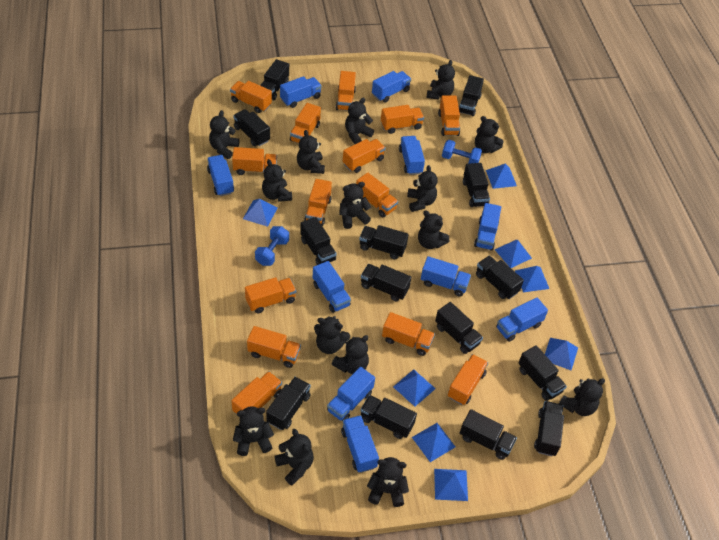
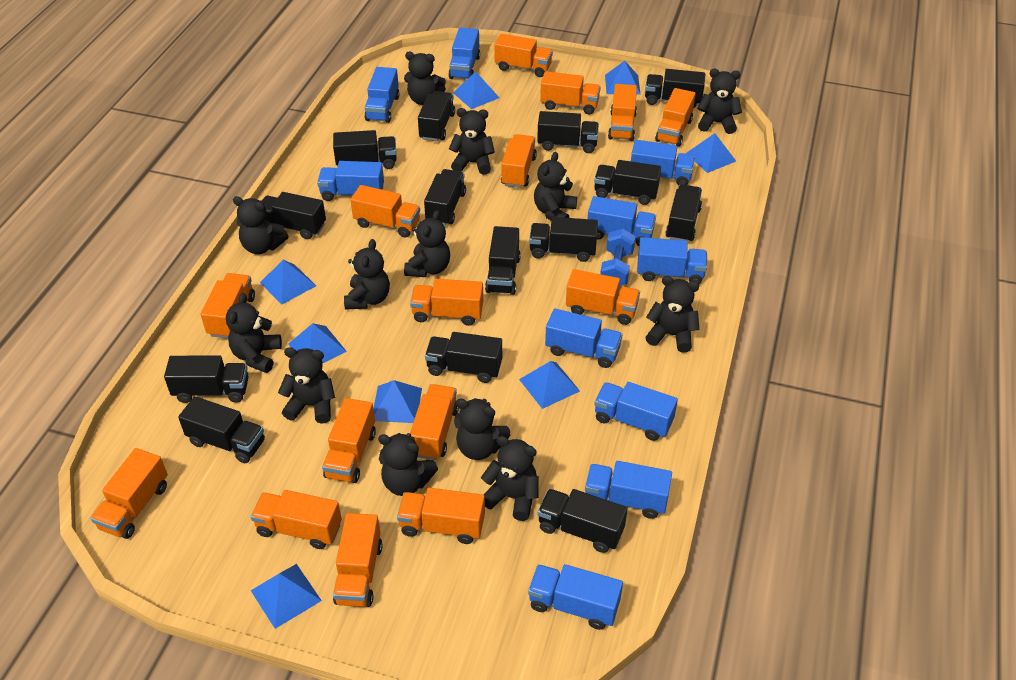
black teddy bear: [209,110,239,159] [233,406,274,456] [262,159,292,202] [274,429,314,485] [297,130,325,174] [314,316,350,354] [332,335,369,374] [339,182,371,229] [345,98,374,144] [367,457,409,507] [407,165,438,212] [418,210,449,249] [427,60,455,100] [475,116,504,153] [559,378,605,416] = 15 -> [226,293,282,373] [233,196,288,254] [278,347,335,424] [344,239,390,310] [378,433,438,496] [404,52,446,105] [404,210,450,277] [449,108,495,175] [454,398,510,460] [481,436,539,521] [534,152,577,221] [645,276,699,353] [697,69,742,134] = 13
blue dumbbell: [255,226,289,266] [442,140,482,164] = 2 -> [600,229,635,286] = 1
orange truck: [230,81,272,113] [231,371,282,415] [232,147,277,175] [245,277,296,314] [247,326,301,368] [290,103,321,143] [304,179,332,226] [336,71,356,111] [343,139,386,173] [356,173,398,217] [381,105,424,134] [382,312,435,356] [438,95,460,136] [448,354,488,405] = 14 -> [91,448,168,539] [201,273,255,339] [251,490,342,549] [322,398,376,483] [333,513,383,607] [350,185,420,237] [397,488,485,544] [410,279,483,326] [410,384,459,460] [494,34,553,77] [501,134,537,188] [540,71,601,114] [566,269,640,325] [608,84,637,141] [655,88,696,147] = 15

